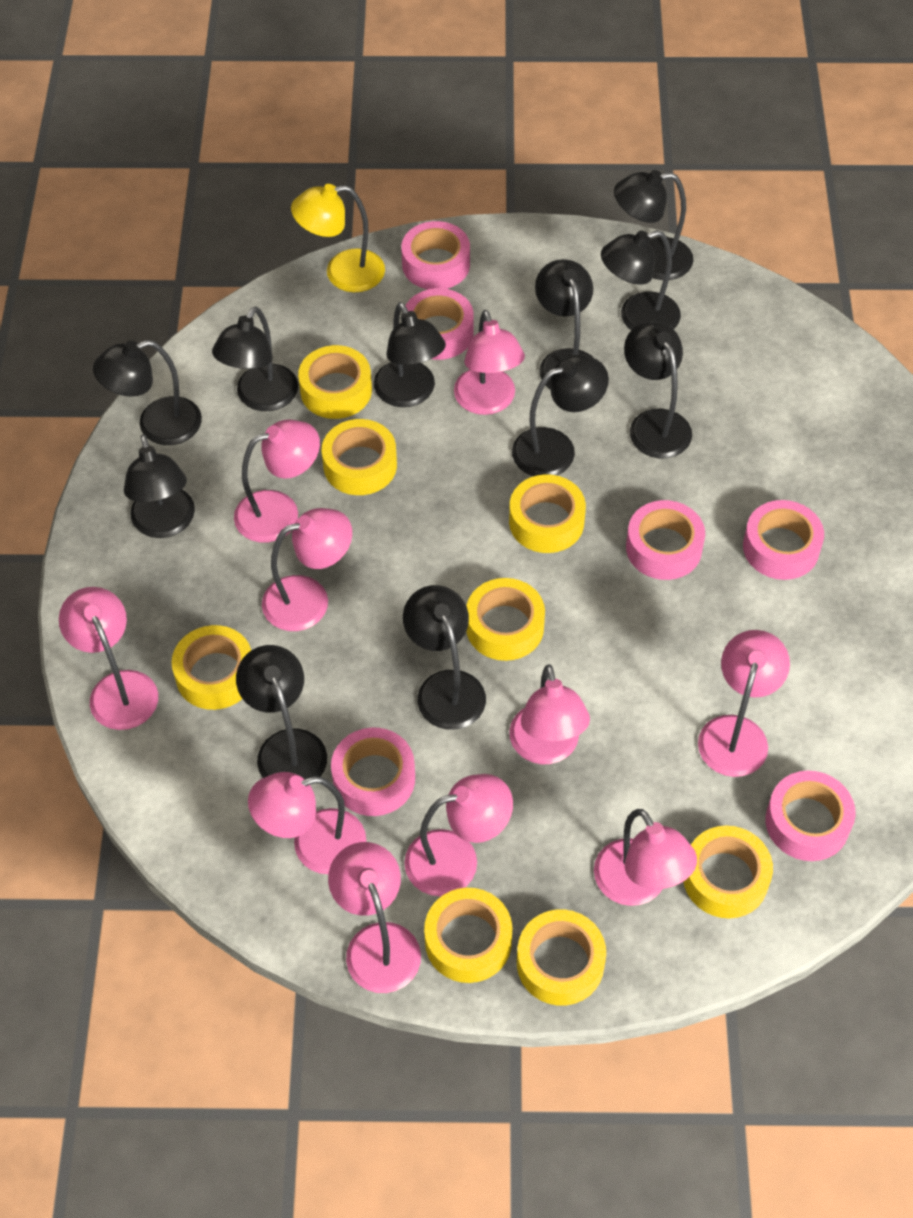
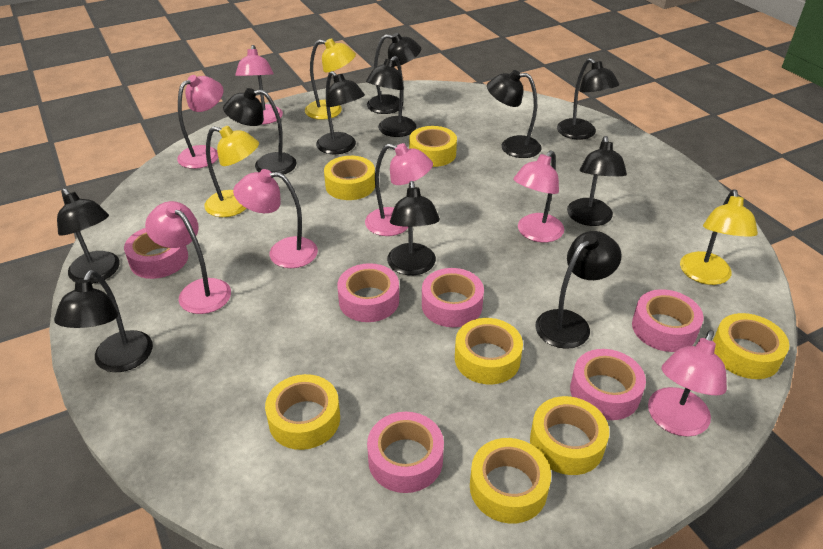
pink lamp: [59,587,158,730] [234,420,320,543] [248,772,366,874] [262,508,352,631] [328,842,421,993] [404,774,513,896] [454,310,525,415] [509,664,590,764] [594,809,697,906] [698,630,790,777] = 10 -> [145,201,231,314] [177,75,223,169] [233,169,318,268] [235,45,283,125] [365,143,433,236] [513,150,564,243] [648,330,727,437] = 7
yellow lamp: [291,184,385,292] = 1 -> [204,126,259,217] [305,38,356,120] [680,189,758,285] = 3
yellow tape: [172,625,251,710] [298,345,372,419] [322,419,397,495] [424,888,512,983] [466,578,545,661] [509,474,586,553] [517,909,606,1006] [683,826,773,919] = 8 -> [265,374,340,450] [324,156,375,200] [409,126,457,167] [455,318,523,384] [470,438,551,524] [530,396,609,475] [713,313,789,379] = 7

